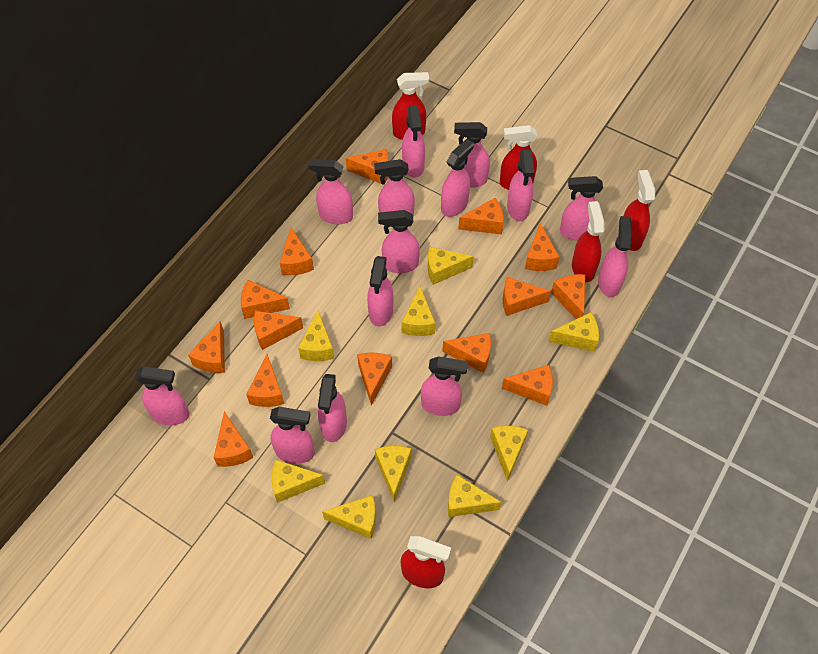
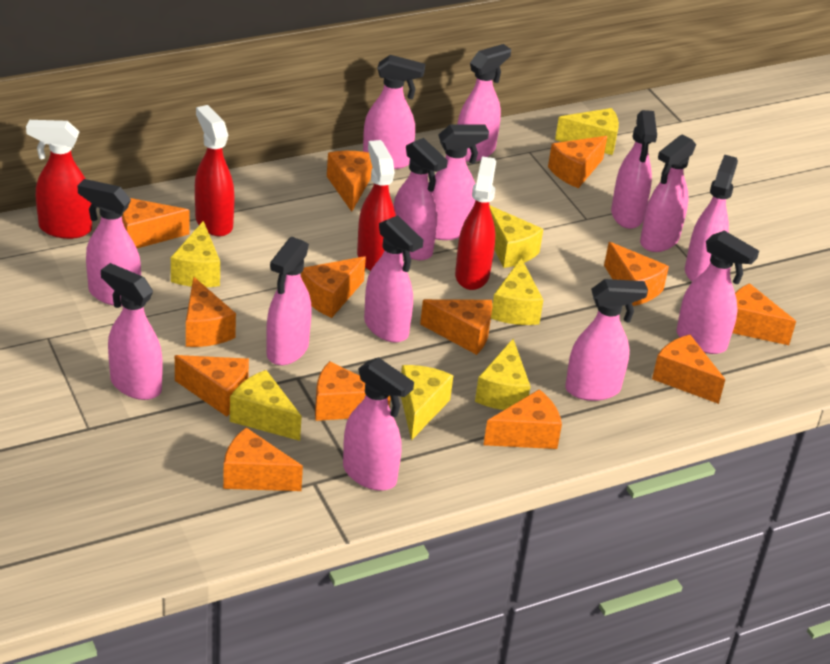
orange cheese: [188,321,225,373] [214,412,253,467] [241,280,290,319] [246,354,284,407] [254,311,303,350] [280,228,314,275] [346,149,388,185] [357,353,392,406] [442,333,491,373] [458,198,504,234] [502,365,553,406] [503,277,551,316] [525,223,560,271] [551,274,585,319] = 14 -> [122,198,189,248] [175,355,249,417] [186,277,236,347] [223,427,303,491] [301,256,366,318] [315,361,390,421] [327,151,372,212] [420,299,492,355] [483,389,562,449] [548,136,607,188] [604,242,669,306] [652,335,725,404] [732,283,796,345] = 13
red spray bottle: [392,72,429,140] [401,536,451,588] [500,125,537,190] [572,201,604,282] [624,170,655,251] = 5 -> [26,120,92,239] [195,105,235,236] [357,140,396,271] [455,156,496,290] = 4
yellow cheese: [272,460,325,503] [298,310,334,361] [322,495,376,539] [375,446,412,502] [401,286,436,336] [428,247,473,285] [448,475,501,517] [490,425,528,482] [548,312,599,352] = 9 -> [171,221,220,287] [230,370,302,441] [401,365,453,440] [475,339,531,410] [489,205,543,268] [491,258,543,325] [555,108,619,155] = 7

